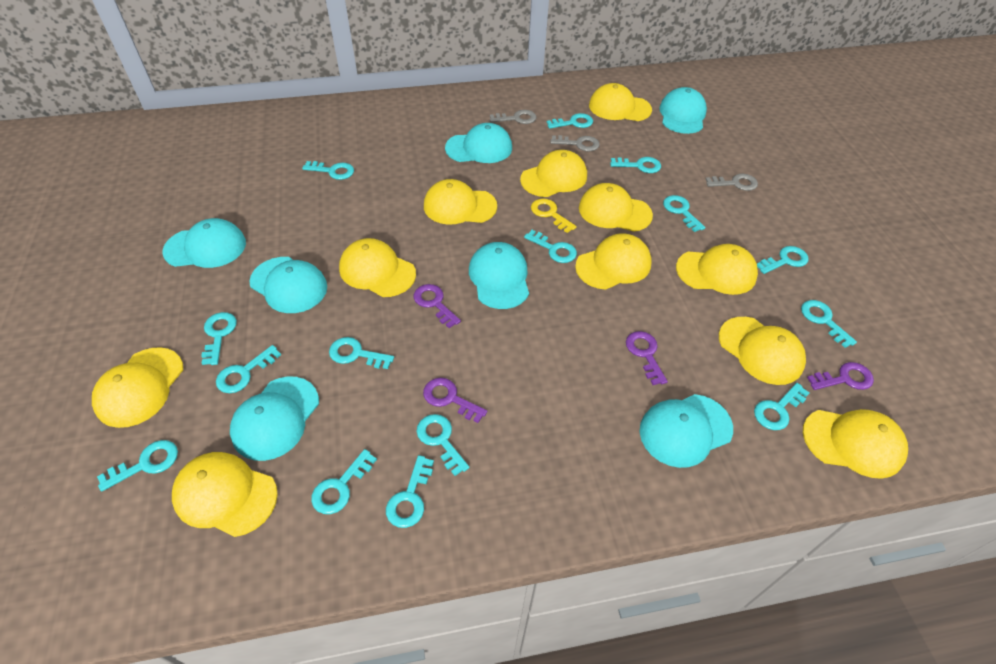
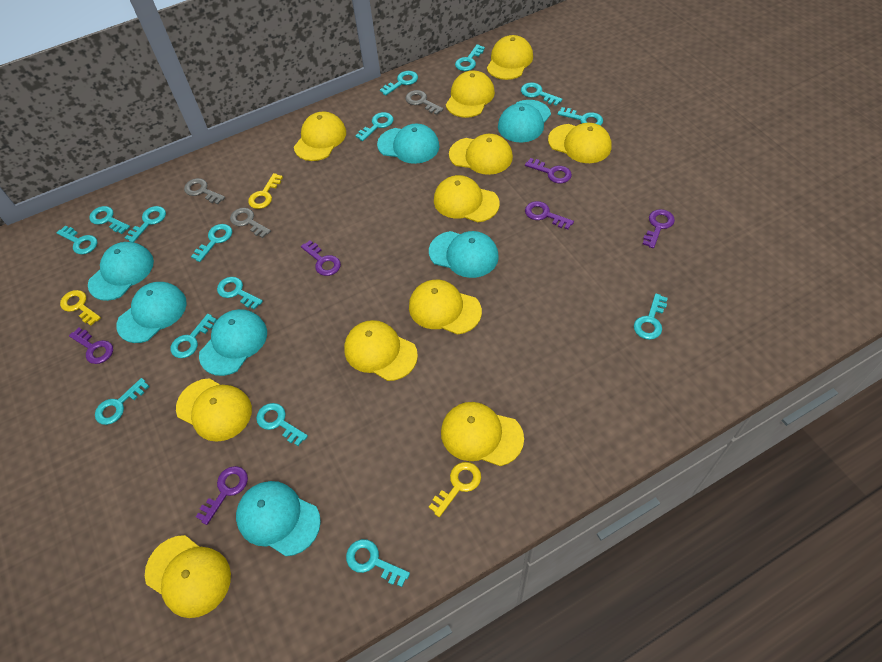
purple key: [413,284,461,328] [423,378,487,423] [626,331,668,385] [807,362,874,390] = 4 -> [69,328,113,364] [196,466,248,525] [301,240,341,276] [525,158,572,184] [525,201,574,230] [643,209,675,248] = 6
yellow key: [531,198,577,233] = 1 -> [60,290,101,326] [248,173,283,209] [429,462,481,517] = 3

